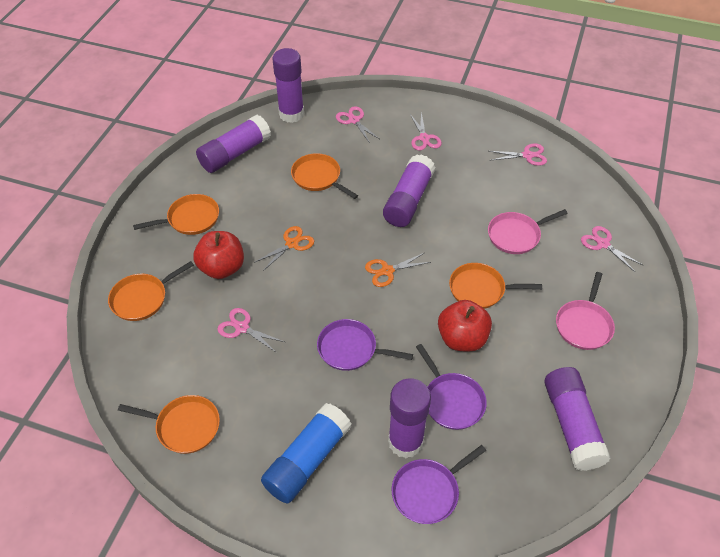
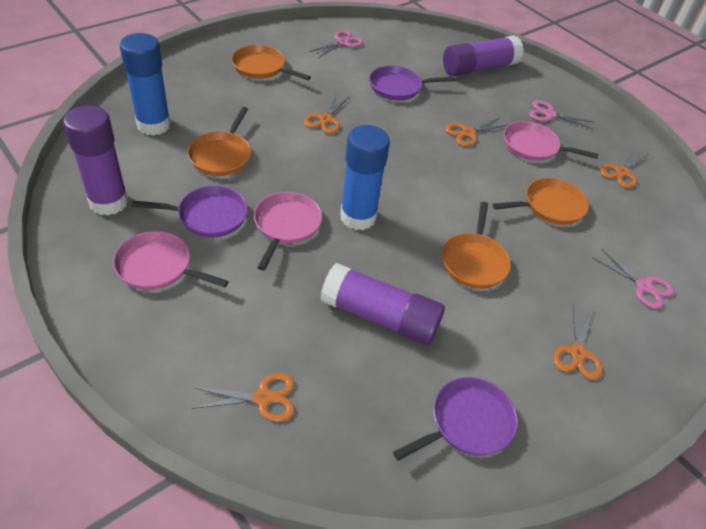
blue glue stick: [261,403,351,504] = 1 -> [120,33,171,136] [340,125,390,230] = 2
orange pan: [108,261,194,321] [118,395,220,454] [133,194,219,235] [291,153,358,199] [449,263,542,309] = 5 -> [187,107,251,176] [231,45,311,80] [442,202,511,289] [493,178,589,225] = 4
orange scissors: [255,226,314,271] [365,253,431,287] = 2 -> [192,373,295,422] [304,93,350,134] [445,118,508,146] [553,304,603,380] [600,148,648,188] = 5
pink pan: [488,209,568,254] [556,272,615,350] = 2 -> [113,231,229,290] [254,192,322,270] [504,121,599,161] = 3
pink scissors: [217,308,285,353] [336,106,379,143] [410,112,442,151] [489,144,547,166] [581,226,643,272] = 5 -> [309,30,363,58] [529,100,594,129] [592,248,674,309] = 3
purple glue stick: [196,115,271,173] [272,48,304,123] [383,154,435,227] [388,378,431,458] [544,367,611,471] = 5 -> [63,105,128,216] [320,263,445,345] [443,35,524,76] = 3
red apple: [193,231,244,279] [438,300,492,352] = 2 -> none = 0

